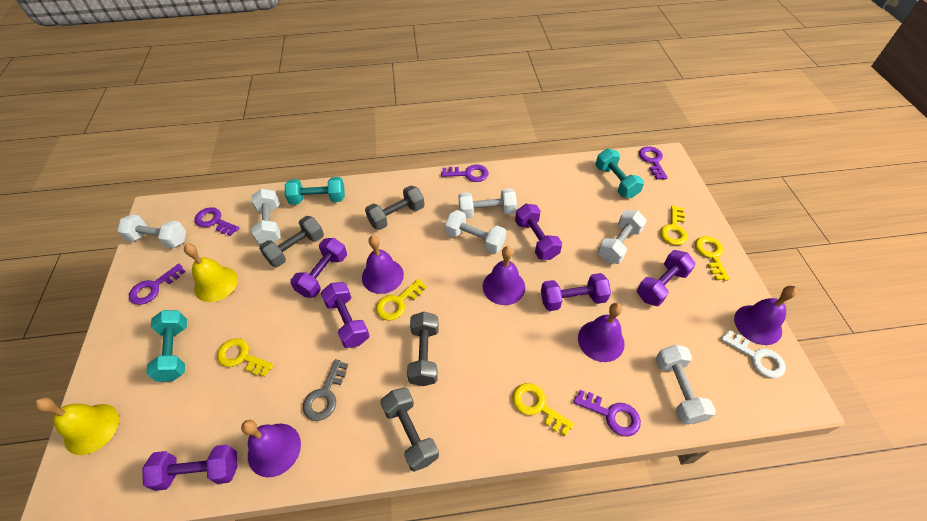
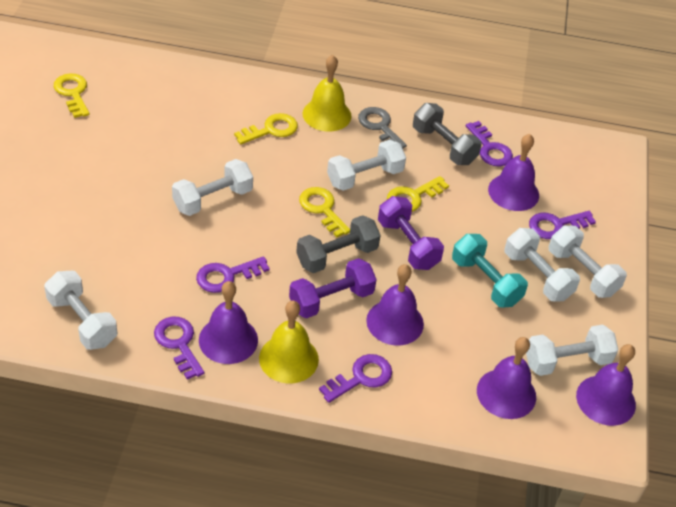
grey dumbbell: [259,216,324,267] [365,185,425,230] [380,387,439,472] [407,312,439,386] = 4 -> [296,215,380,273] [413,103,482,165] = 2
purple dumbbell: [142,445,238,491] [290,238,347,298] [321,282,370,348] [515,204,562,260] [541,273,611,311] [637,250,696,306] = 6 -> [289,258,377,318] [378,196,444,270] = 2
turquoise dumbbell: [146,310,187,382] [285,177,345,205] [595,148,644,198] = 3 -> [452,234,528,308] = 1
white key: [721,330,786,378] = 1 -> none = 0
yellow key: [217,338,274,377] [376,279,427,321] [512,383,574,436] [660,205,687,245] [695,236,730,281] = 5 -> [54,73,90,118] [234,113,298,144] [299,187,350,237] [387,176,449,212] = 4

